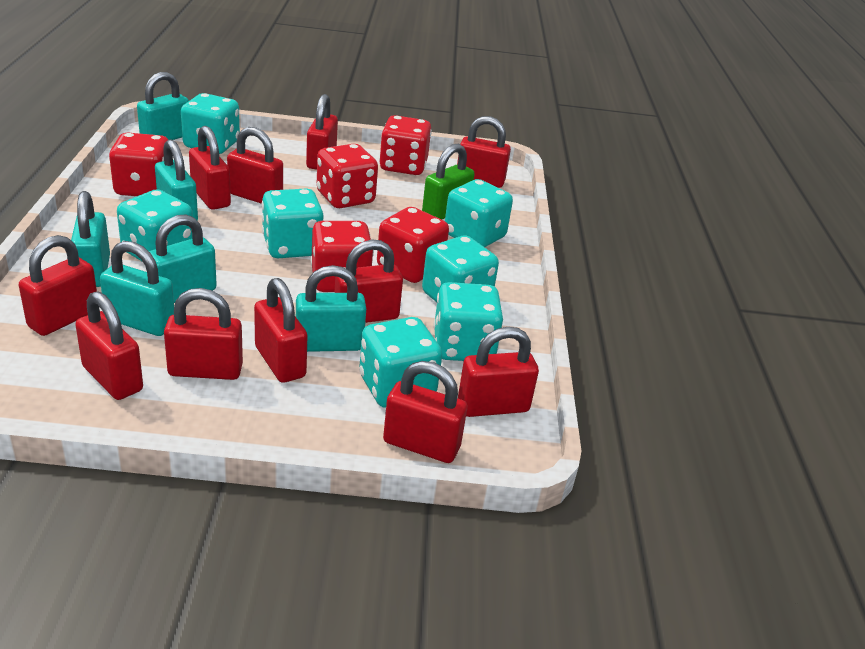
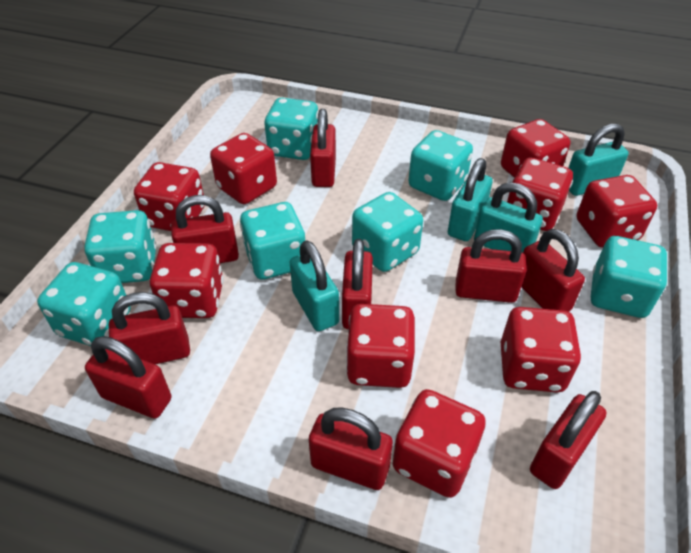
green padlock: [422,144,474,219] = 1 -> none = 0
red dice: [109,132,168,196] [311,221,374,292] [317,144,378,208] [377,207,449,283] [379,115,432,175] = 5 -> [134,162,205,231] [150,243,224,318] [210,133,277,204] [346,304,415,388] [393,389,486,498] [501,119,570,178] [501,307,581,393] [507,158,573,231] [577,175,657,247] = 9
red padlock: [18,235,97,336] [75,291,143,400] [164,288,243,380] [189,126,231,210] [227,127,283,204] [254,278,307,383] [306,94,338,170] [335,239,403,323] [383,361,467,463] [457,116,511,188] [458,327,539,417] = 11 -> [85,336,171,419] [109,292,190,364] [171,195,239,263] [309,407,393,490] [310,109,336,187] [342,239,373,329] [455,229,527,303] [521,229,585,312] [530,391,607,489] = 9
turquoise padlock: [71,191,110,287] [100,241,174,336] [137,72,189,140] [149,214,217,303] [155,139,198,221] [296,265,366,352] = 6 -> [290,240,339,331] [448,158,493,241] [474,182,543,253] [568,124,629,196] = 4

